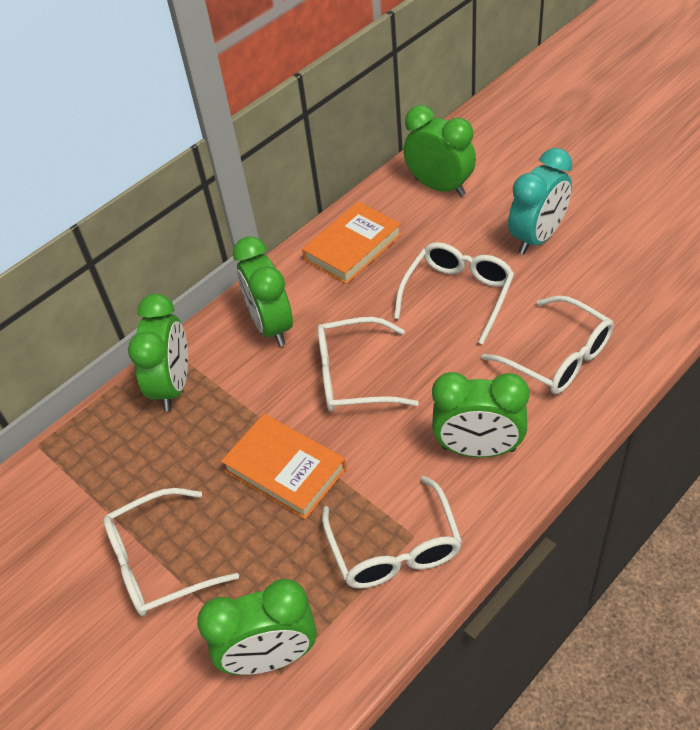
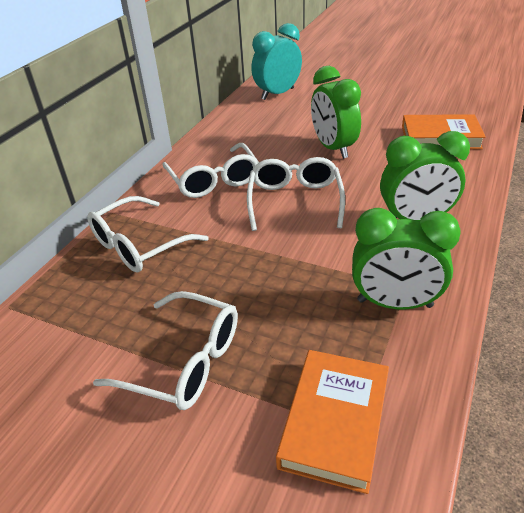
green clock: [128,294,188,411] [197,579,317,675] [233,236,293,346] [403,105,476,196] [432,372,529,457] = 5 -> [311,66,361,159] [352,208,461,309] [380,131,470,221] = 3
white glasses: [103,488,239,616] [317,317,419,412] [322,476,462,589] [394,242,514,345] [481,295,614,394] = 5 -> [87,196,209,273] [93,291,238,410] [162,143,259,198] [247,157,345,231] = 4

